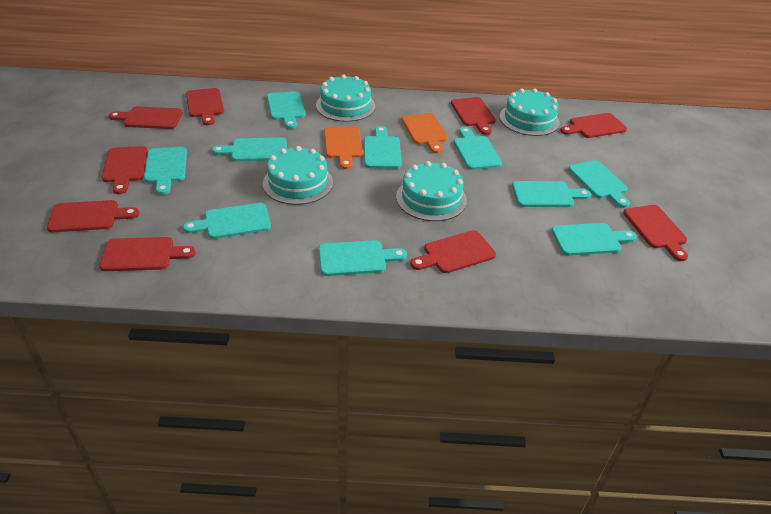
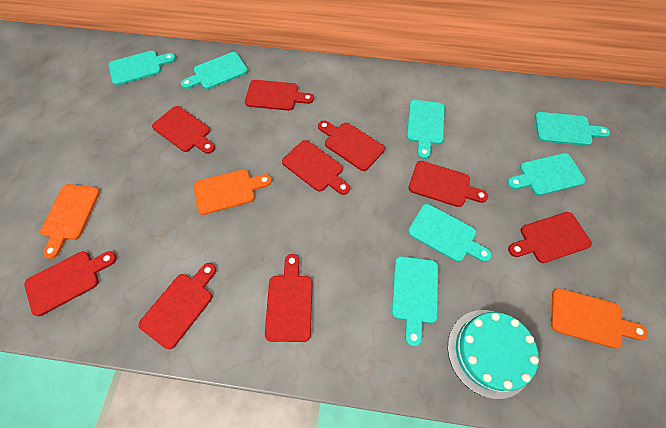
orange cutting board: [324,126,363,169] [402,113,448,154] = 2 -> [40,184,100,259] [193,169,272,215] [551,288,648,349] = 3
turquoise cake: [263,146,333,205] [316,74,375,122] [396,161,467,221] [499,88,560,136] = 4 -> [448,310,539,399] = 1
turquoise cutting board: [144,147,187,195] [183,203,271,239] [212,137,287,161] [267,91,305,129] [318,240,407,276] [364,126,402,169] [454,127,502,170] [512,181,591,207] [551,223,637,256] [568,160,630,208] = 10 -> [109,51,176,85] [181,52,248,89] [392,256,438,346] [407,100,445,159] [408,204,492,262] [507,153,585,195] [535,112,610,146] = 7

